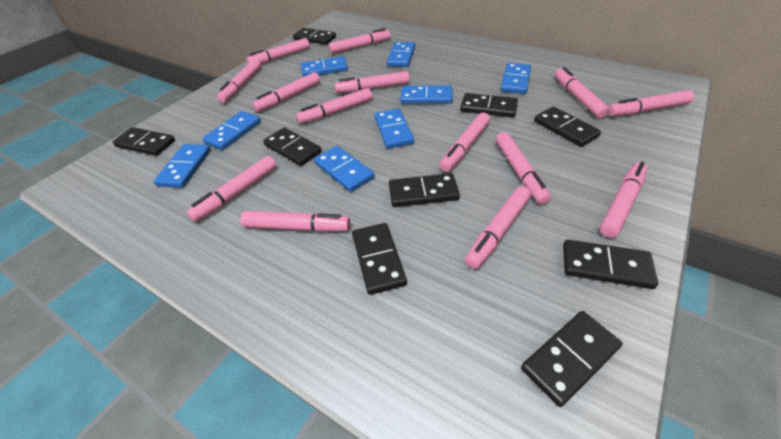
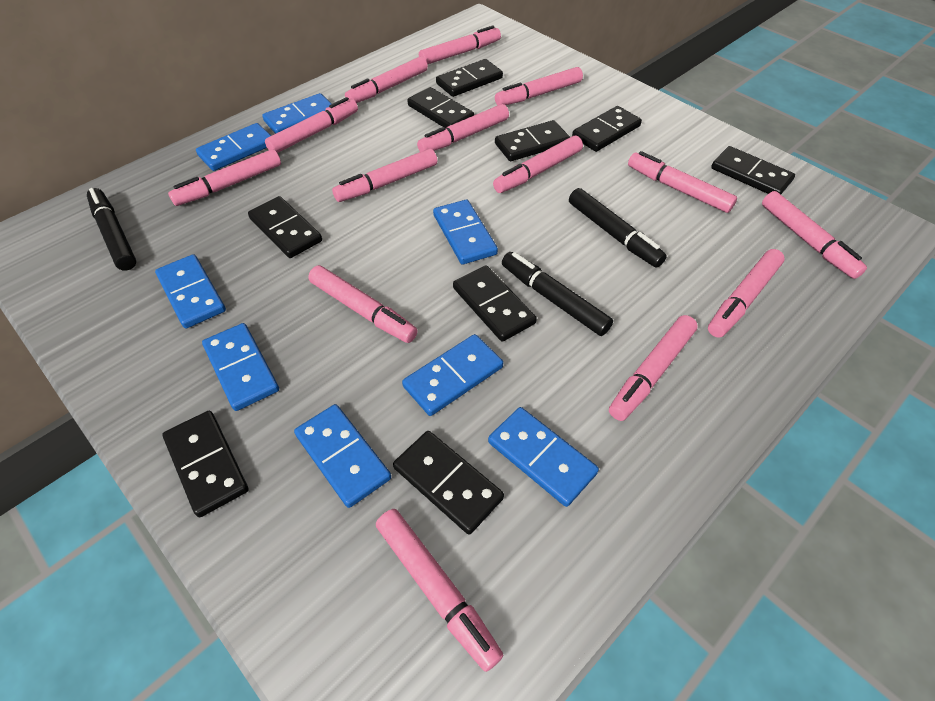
black marker: none = 0 -> [87,188,136,271] [502,252,613,336] [569,188,667,267] = 3

